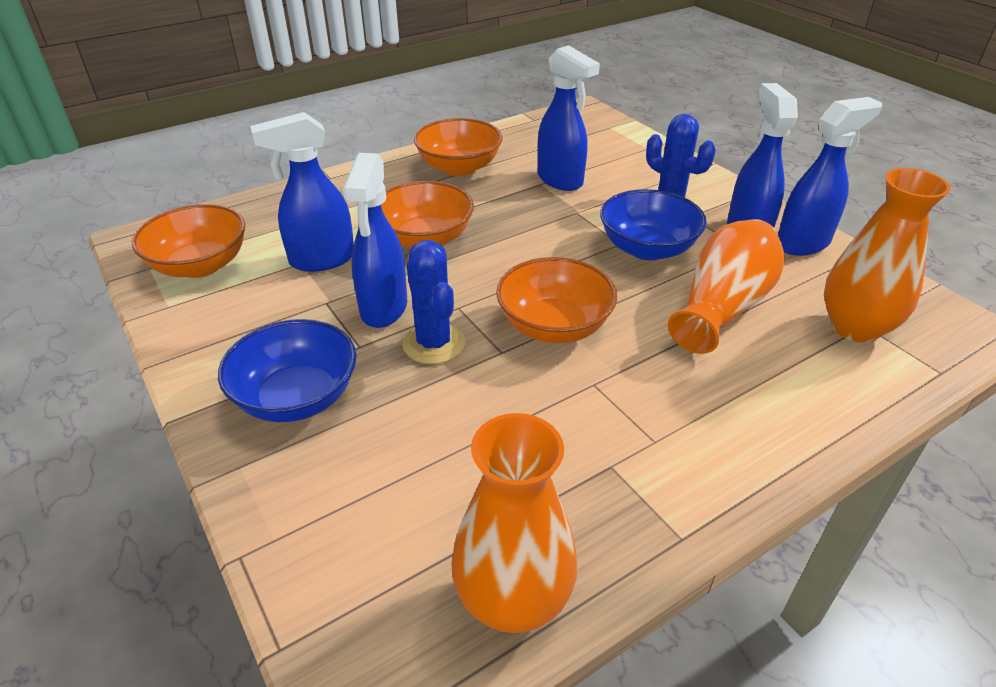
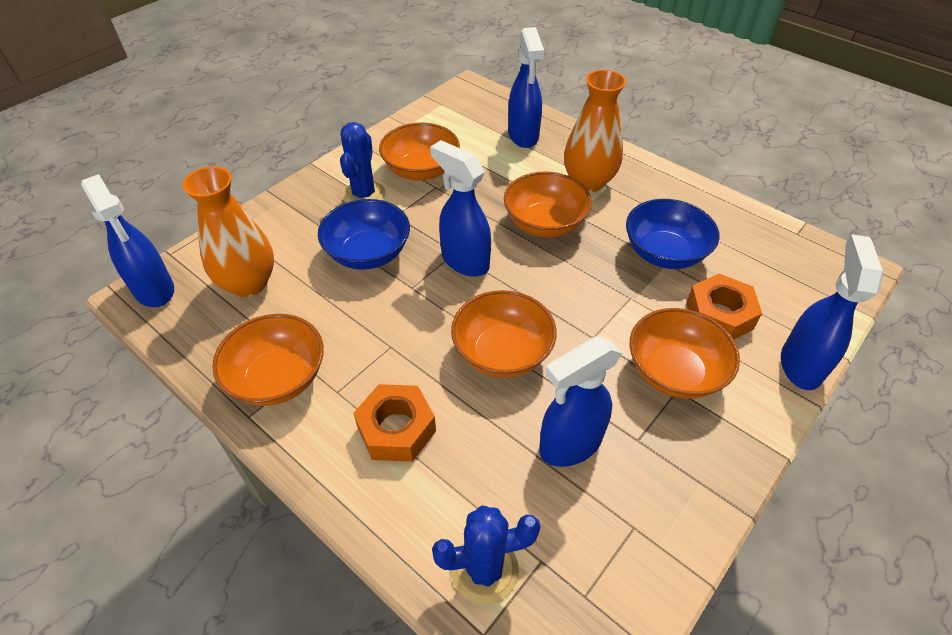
orange bowl: [132,204,246,278] [381,181,474,248] [414,118,503,176] [496,257,617,343] = 4 -> [212,314,324,406] [379,123,460,181] [451,290,557,378] [504,172,592,237] [630,308,740,399] = 5
orange nut: none = 0 -> [353,384,436,462] [686,273,762,339] = 2
orange vase: [452,413,577,633] [668,219,784,354] [824,168,950,343] = 3 -> [182,166,274,297] [564,70,626,192] = 2

